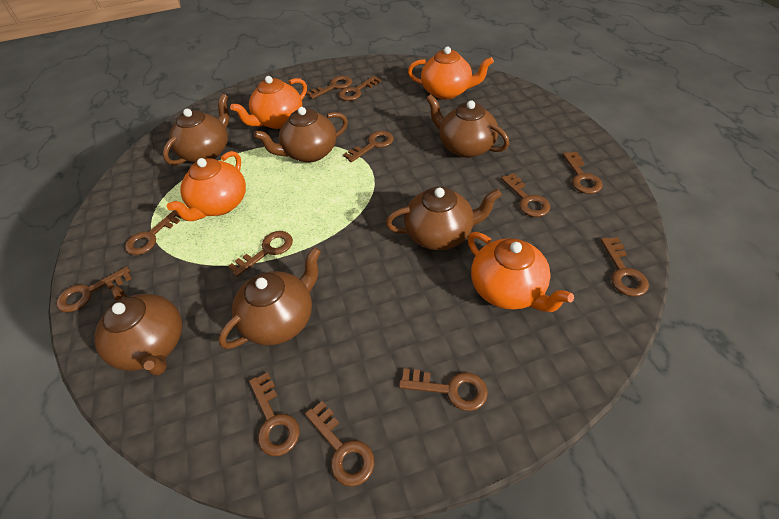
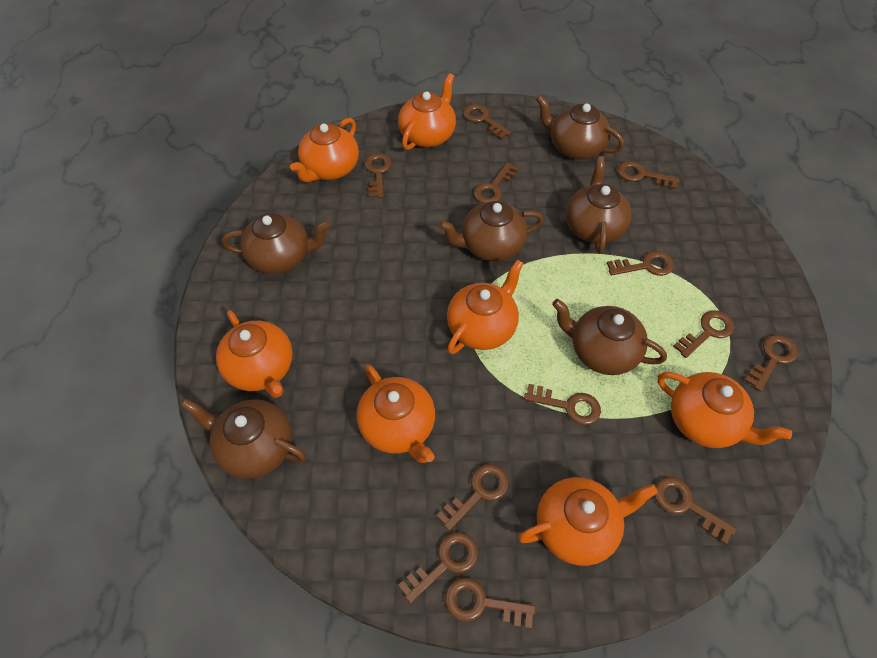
orange teapot: [167,151,246,221] [230,76,307,129] [408,46,494,100] [468,232,574,312] = 4 -> [216,310,293,398] [290,118,359,182] [356,365,435,463] [398,73,456,150] [447,260,524,354] [518,477,658,566] [657,372,792,448] = 7

